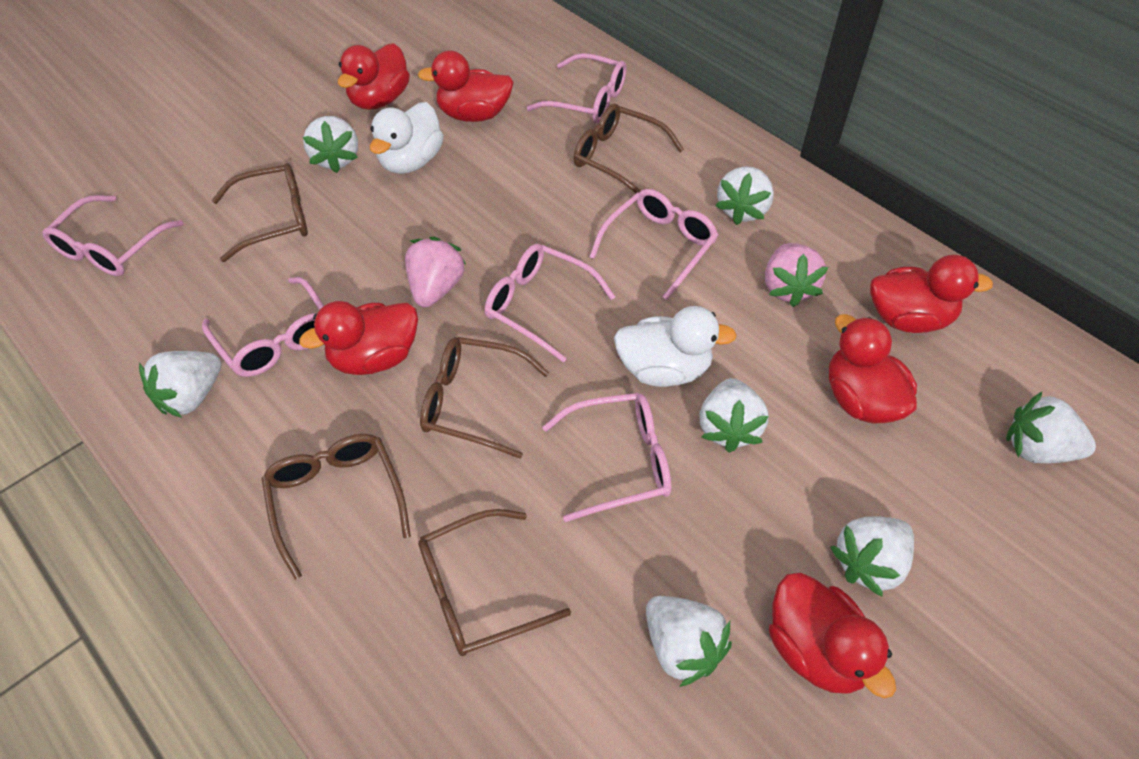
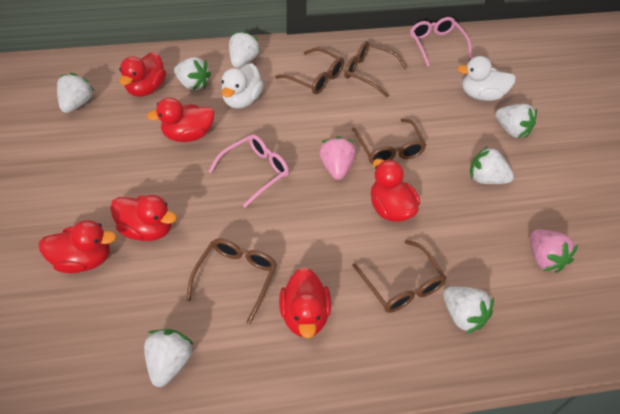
pink glasses: [42,195,184,276] [202,277,324,377] [485,244,615,363] [526,53,627,123] [542,393,671,522] [589,189,718,300] = 6 -> [208,134,289,208] [410,17,472,67] = 2

